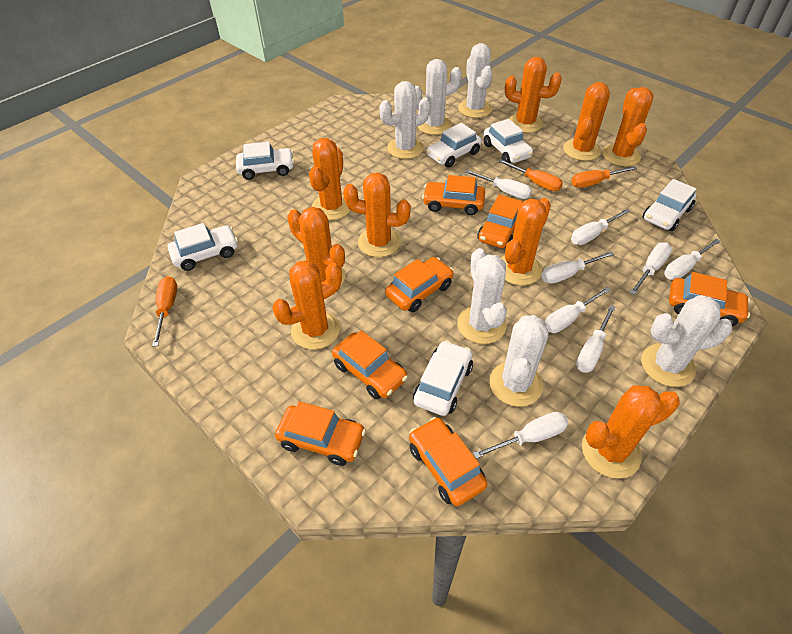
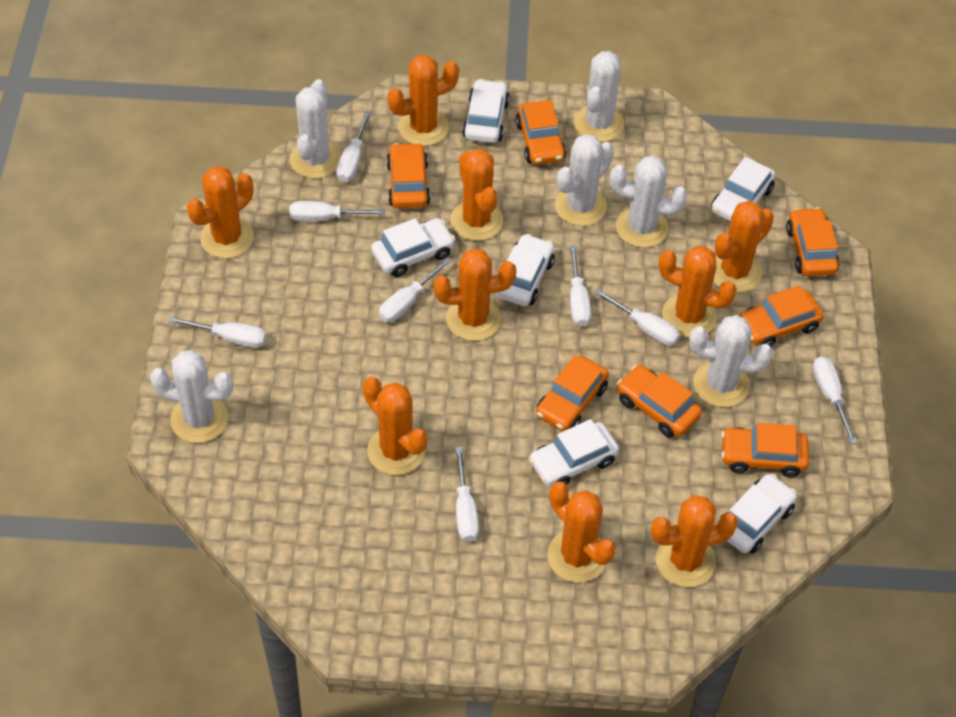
orange screwdriver: [152,276,177,347] [498,159,563,191] [572,166,637,188] = 3 -> none = 0

